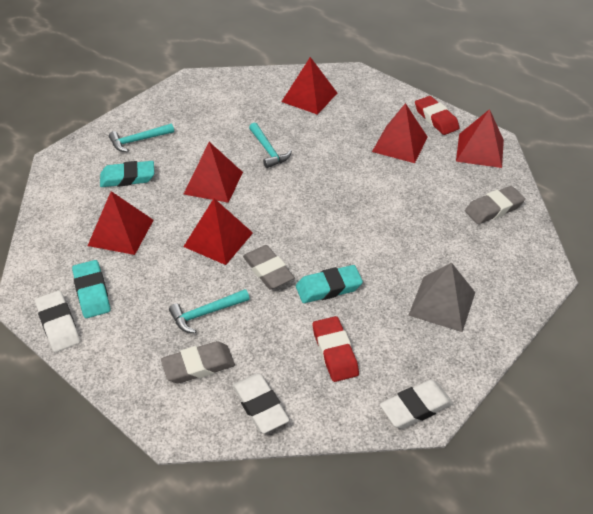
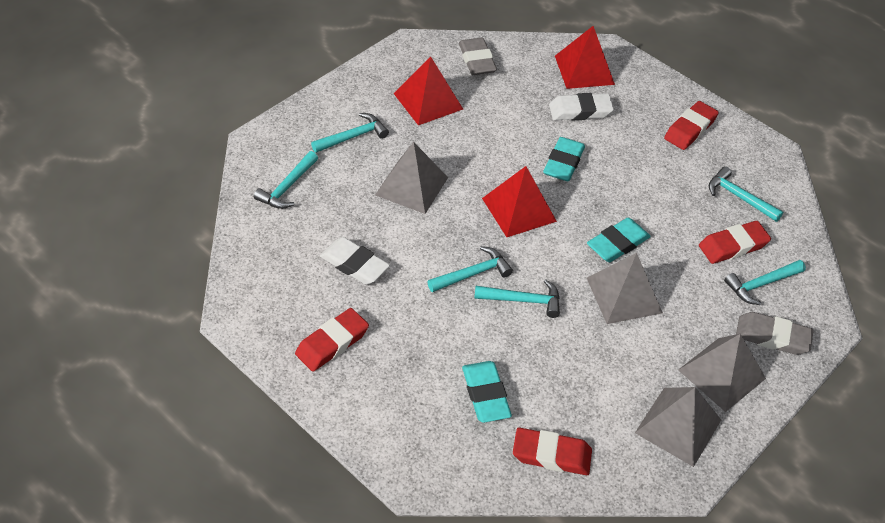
grey eraser: [161,341,235,383] [243,245,295,289] [465,186,525,224] = 3 -> [459,38,497,75] [736,312,814,355] = 2
grey pyramid: [408,263,475,332] = 1 -> [375,142,448,214] [587,253,663,324] [635,387,721,467] [678,334,766,412] = 4
red eraser: [313,316,359,382] [415,96,459,135] = 2 -> [295,308,369,372] [513,428,592,475] [664,101,719,150] [699,221,771,264] = 4
red pyramid: [88,191,154,255] [183,198,253,265] [184,142,243,203] [282,57,337,115] [372,103,428,163] [456,109,504,168] = 6 -> [394,57,463,126] [482,166,557,237] [555,26,615,89] = 3
turquoise hammer: [109,123,174,152] [169,289,250,333] [249,123,292,168] = 3 -> [254,151,318,209] [311,113,389,153] [427,246,513,292] [474,279,560,318] [709,166,783,222] [724,260,806,305] = 6
white eraser: [35,291,80,352] [232,374,289,433] [380,380,453,429] = 3 -> [320,237,390,285] [549,93,614,121] = 2

